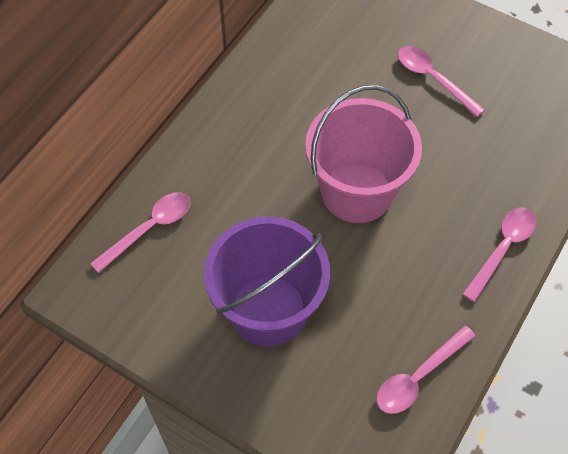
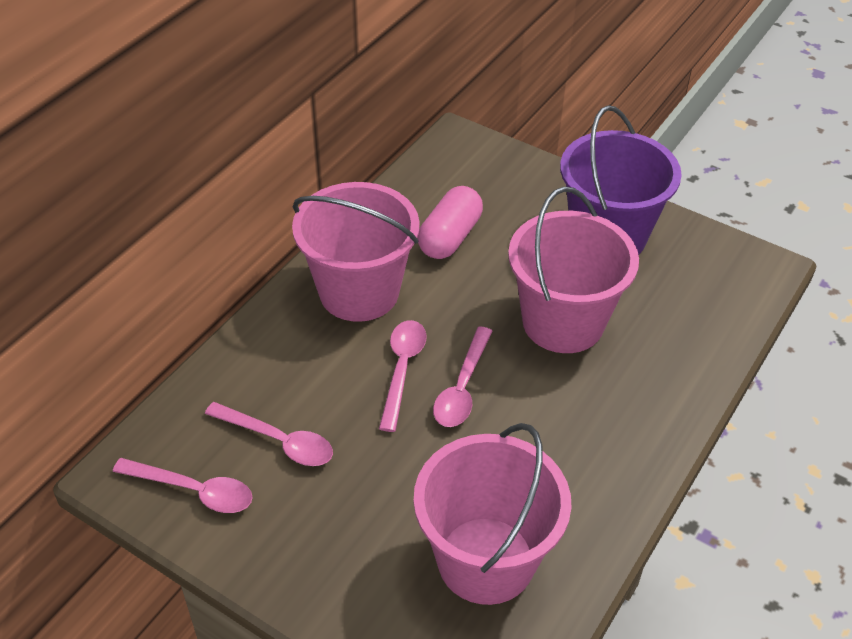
pink bucket: [305,85,422,223] = 1 -> [292,182,420,322] [414,423,571,605] [508,187,639,353] = 3
pink capsule: none = 0 -> [418,186,483,259] = 1

